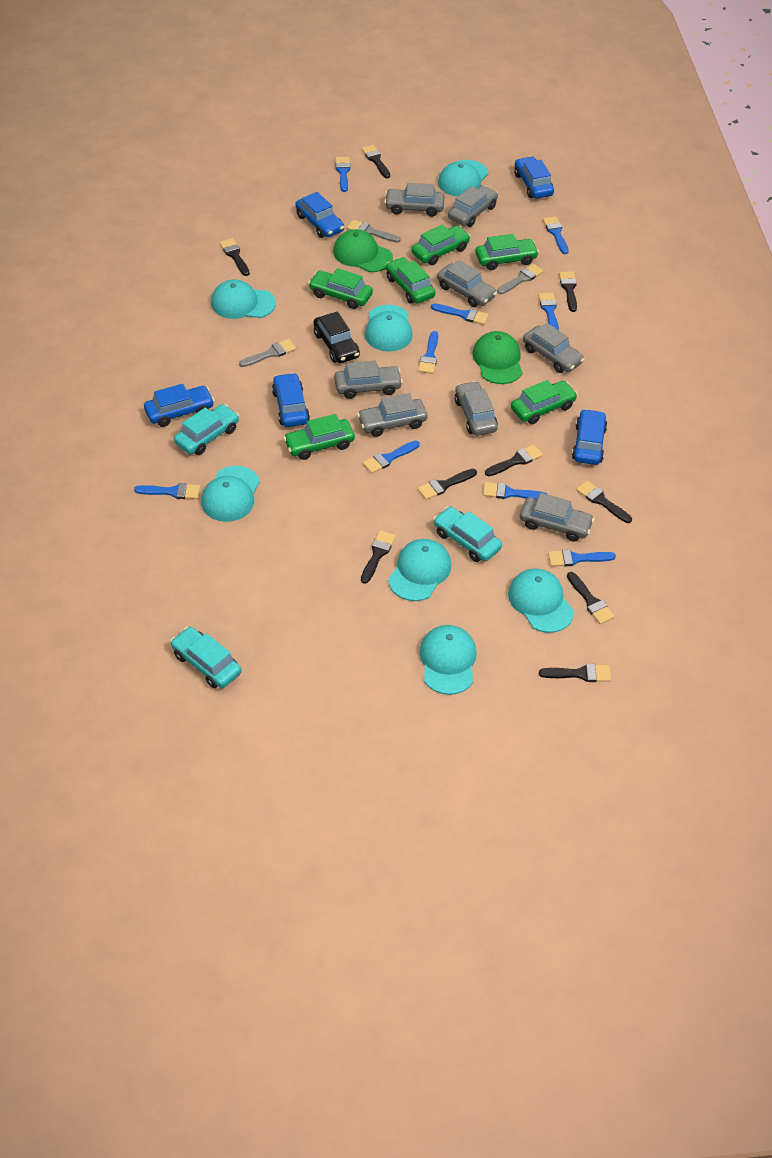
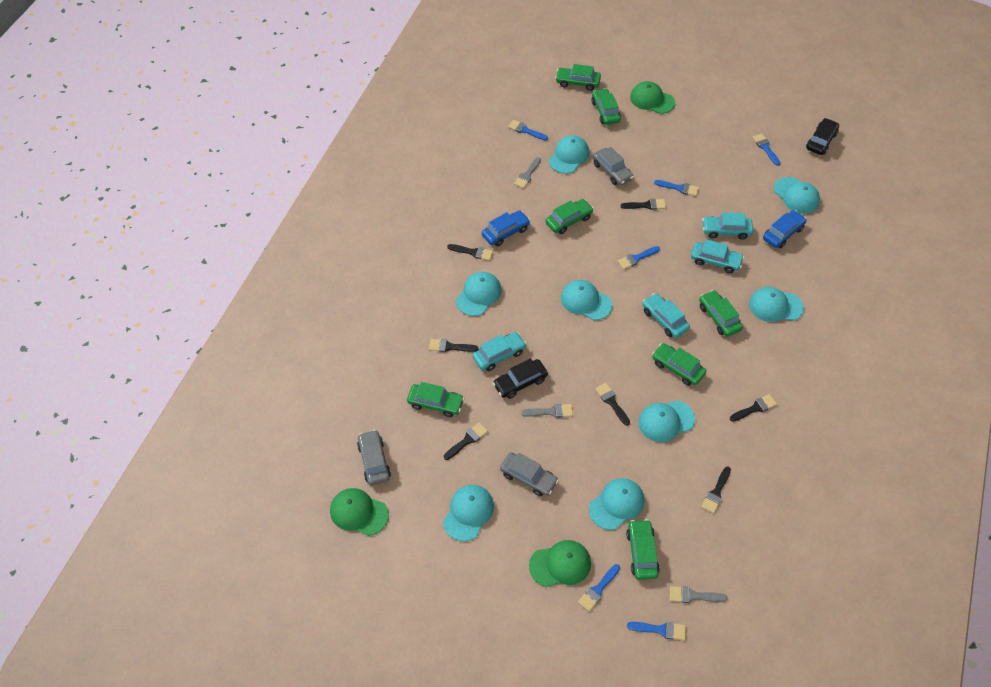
black brush: [220,238,250,276] [361,530,396,584] [362,145,390,178] [417,469,477,500] [485,444,543,476] [539,664,611,682] [559,272,577,312] [567,572,615,624] [576,481,632,523] = 9 -> [429,339,479,352] [444,422,488,460] [447,244,493,261] [595,383,630,426] [621,199,666,210] [701,467,731,513] [730,394,777,422] = 7
black car: [313,312,360,363] = 1 -> [493,358,548,399] [806,118,839,155] = 2
blue brush: [134,483,200,499] [336,157,350,192] [363,441,420,474] [418,331,438,374] [431,303,489,325] [483,482,548,499] [538,293,559,330] [543,216,569,254] [548,549,616,566] = 9 -> [508,120,548,141] [578,564,620,611] [618,246,660,269] [627,622,686,641] [654,180,699,196] [752,134,780,166] = 6
blue car: [144,384,214,427] [272,373,310,427] [295,192,344,238] [514,156,554,199] [572,409,607,465] = 5 -> [482,210,530,246] [763,210,807,248] = 2
green cap: [333,229,393,272] [472,331,522,384] = 2 -> [330,488,389,536] [529,540,591,587] [630,81,675,114] = 3
green car: [283,414,355,460] [308,268,373,309] [386,257,435,304] [411,225,470,265] [475,234,539,270] [511,380,578,424] = 6 -> [407,382,464,417] [545,199,594,234] [555,64,601,91] [591,88,621,125] [626,519,660,580] [652,343,706,386] [699,290,743,337] = 7
grey car: [334,361,403,399] [357,393,427,437] [384,183,444,217] [437,260,497,307] [448,185,498,227] [455,381,498,436] [520,493,594,542] [523,323,585,373] = 8 -> [357,430,391,485] [500,452,559,497] [593,147,633,185] = 3
turquoise cap: [201,466,260,522] [211,280,276,319] [365,305,413,351] [388,539,451,601] [419,625,477,695] [438,160,488,196] [508,569,574,633] = 7 -> [443,485,494,541] [456,272,502,316] [549,135,589,174] [561,280,612,320] [589,478,645,530] [639,400,695,442] [749,287,804,322] [774,177,820,214] = 8
turquoise car: [170,627,242,688] [174,404,239,455] [433,506,502,562] = 3 -> [472,332,526,371] [642,293,690,338] [691,239,744,273] [702,212,753,240] = 4

